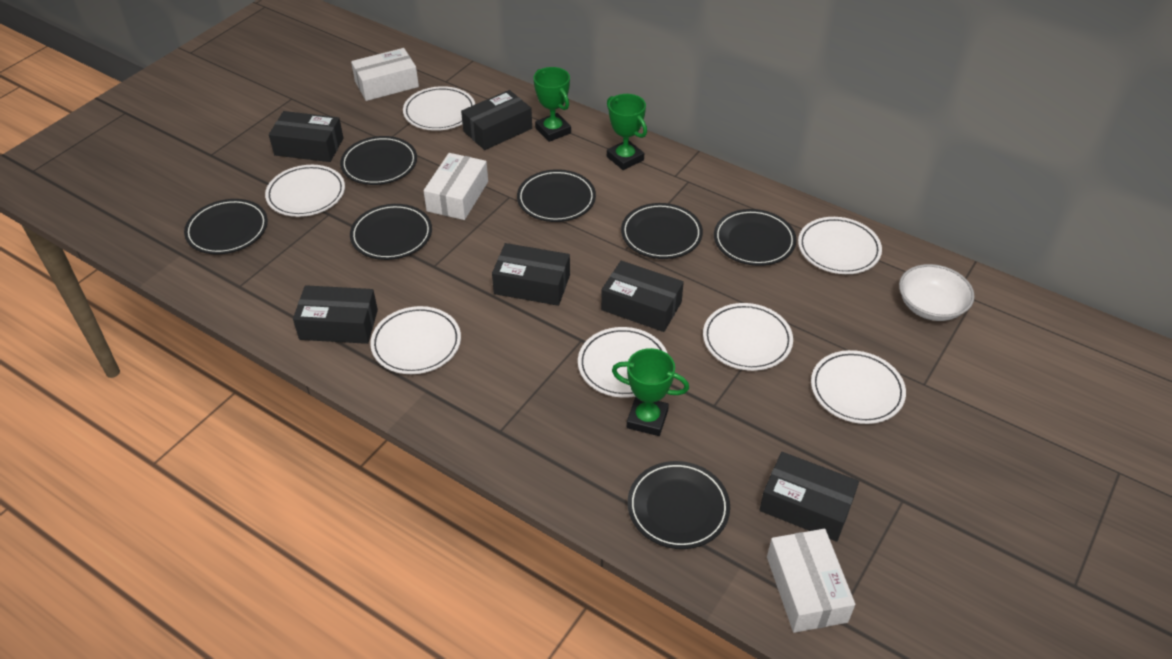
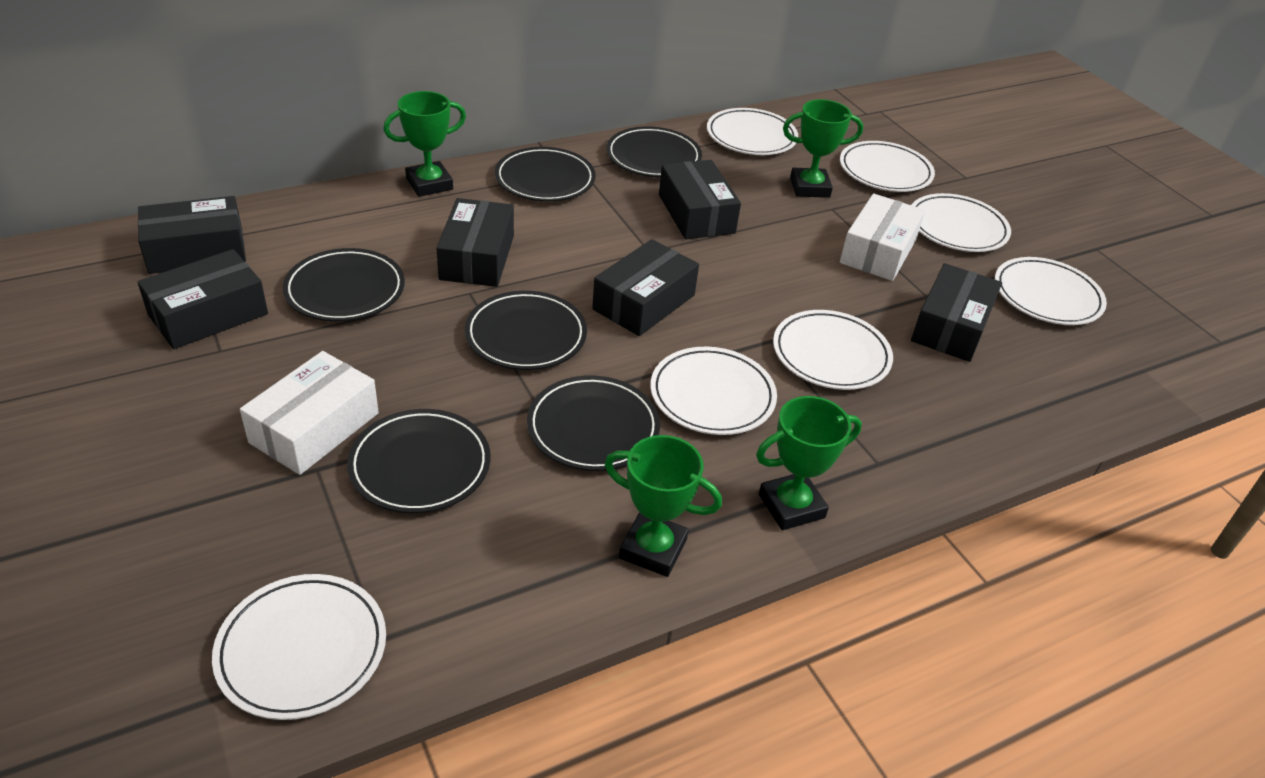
black plate: [184,199,268,254] [340,136,417,185] [350,204,432,260] [517,169,596,222] [621,203,703,259] [628,461,730,549] [714,209,796,266] = 7 -> [283,248,405,322] [347,409,490,513] [465,291,587,370] [495,147,596,202] [527,375,660,471] [606,126,702,177] = 6
green trophy: [534,67,571,142] [607,94,647,170] [612,348,689,436] = 3 -> [383,91,466,197] [605,435,722,577] [756,396,862,530] [783,99,863,198] = 4
white bowl: [899,264,975,321] = 1 -> none = 0
white box: [351,48,419,101] [424,153,488,220] [767,529,855,633] = 3 -> [240,351,379,475] [840,193,925,281] = 2

